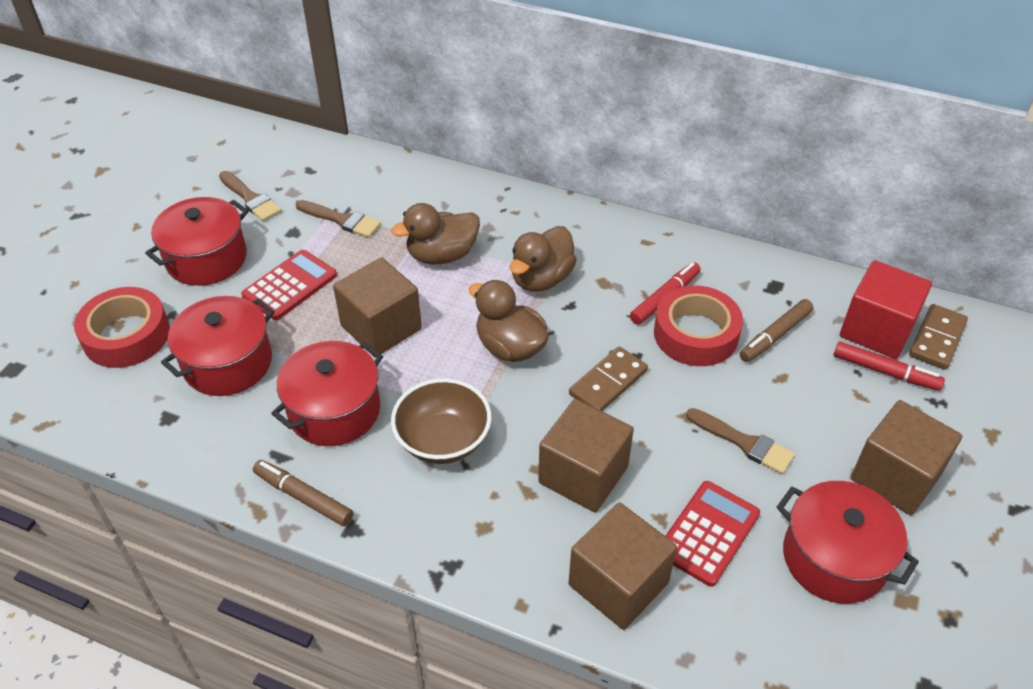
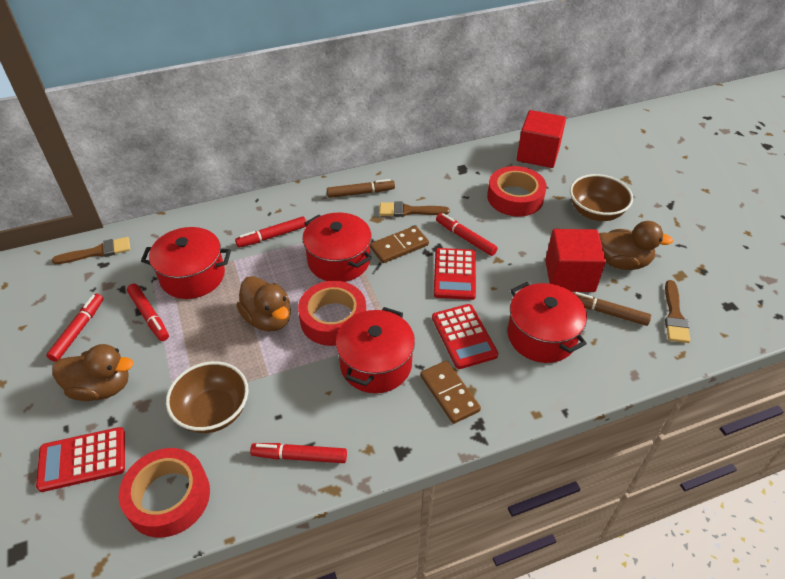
brown bowl: [391,378,492,464] = 1 -> [166,361,249,433] [570,174,633,221] = 2
brown cube: [333,257,422,357] [538,399,634,512] [569,503,677,630] [851,400,962,515] = 4 -> none = 0
red calculator: [241,250,337,320] [666,481,760,587] = 2 -> [36,427,125,492] [432,304,498,369] [433,248,476,300] = 3
red cube: [840,260,932,359] = 1 -> [517,110,566,168] [545,229,606,292] = 2
red marker: [630,262,701,325] [834,342,945,391] = 2 -> [46,293,104,362] [127,284,169,341] [235,216,306,248] [250,443,347,463] [436,213,498,256] = 5
red tape: [74,287,170,368] [654,286,743,366] = 2 -> [119,448,210,538] [298,281,366,346] [487,166,547,217] = 3

